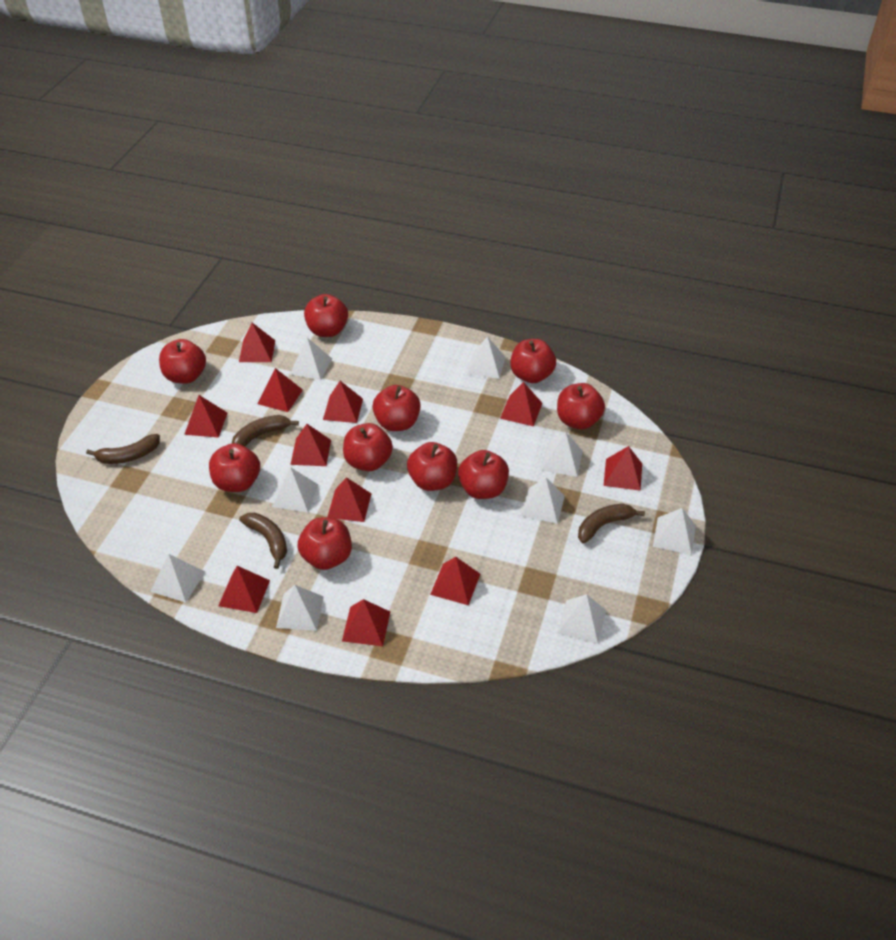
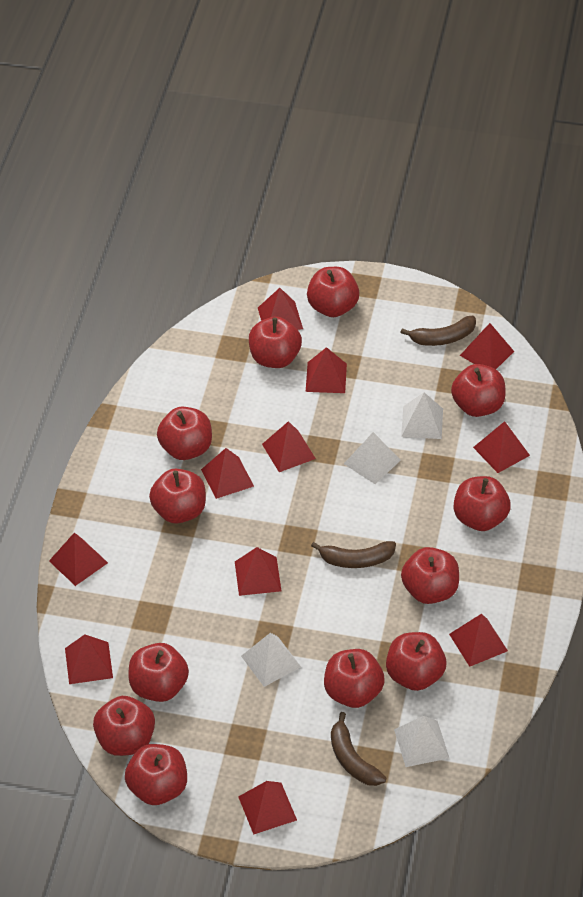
brown banana: [86,434,160,464] [232,415,299,447] [239,513,287,569] [578,504,645,543] = 4 -> [311,541,396,568] [331,712,386,786] [400,316,476,346] = 3
red apple: [159,339,206,384] [209,443,260,492] [297,518,352,570] [304,294,348,337] [343,423,393,471] [372,385,421,431] [407,442,457,491] [458,450,509,499] [510,339,556,383] [557,383,605,430] = 10 -> [93,696,155,756] [125,744,187,805] [129,643,189,702] [149,469,206,524] [157,407,212,460] [249,316,302,368] [307,267,359,317] [324,649,385,708] [386,632,446,691] [401,547,459,604] [451,364,506,417] [454,476,511,531] = 12
white pyramid: [150,554,205,603] [272,467,318,512] [276,585,324,631] [290,338,332,380] [467,336,505,379] [521,478,565,524] [541,432,583,477] [557,594,606,644] [653,508,696,555] = 9 -> [241,633,301,687] [344,432,401,484] [394,716,449,767] [401,393,443,439] = 4

